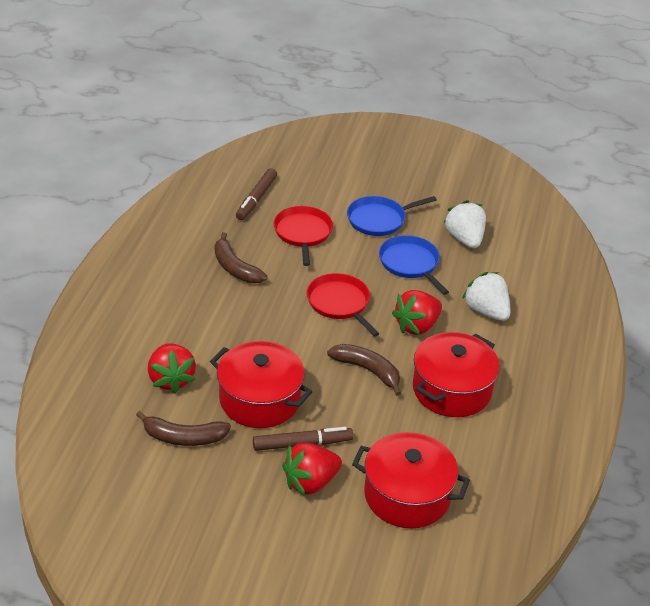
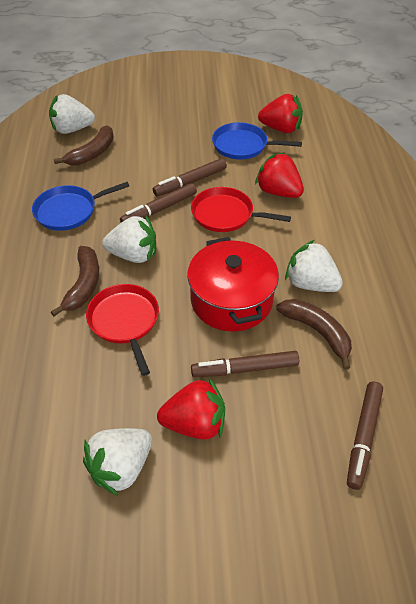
brown marker: [236,168,277,220] [253,427,353,451] = 2 -> [120,183,197,223] [153,158,227,196] [191,351,299,377] [347,381,383,490] = 4
red pot: [210,341,312,428] [352,432,470,528] [413,332,500,417] = 3 -> [187,237,279,332] = 1
white strawberry: [443,200,486,248] [462,272,511,321] = 2 -> [49,94,95,134] [83,428,152,496] [102,216,156,263] [285,240,343,292] = 4

